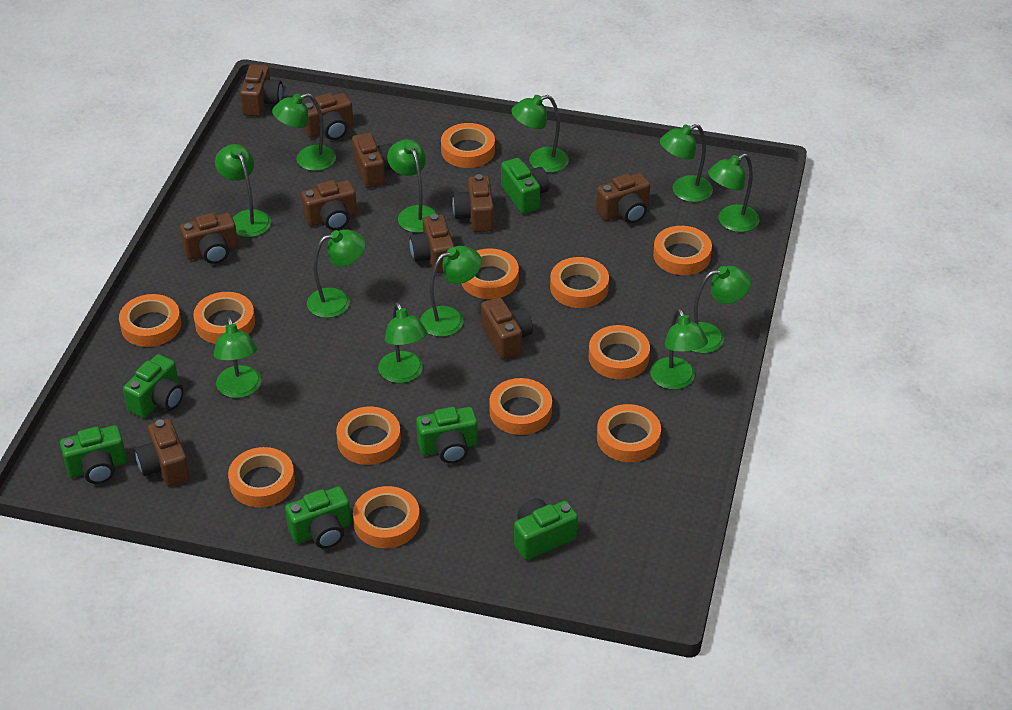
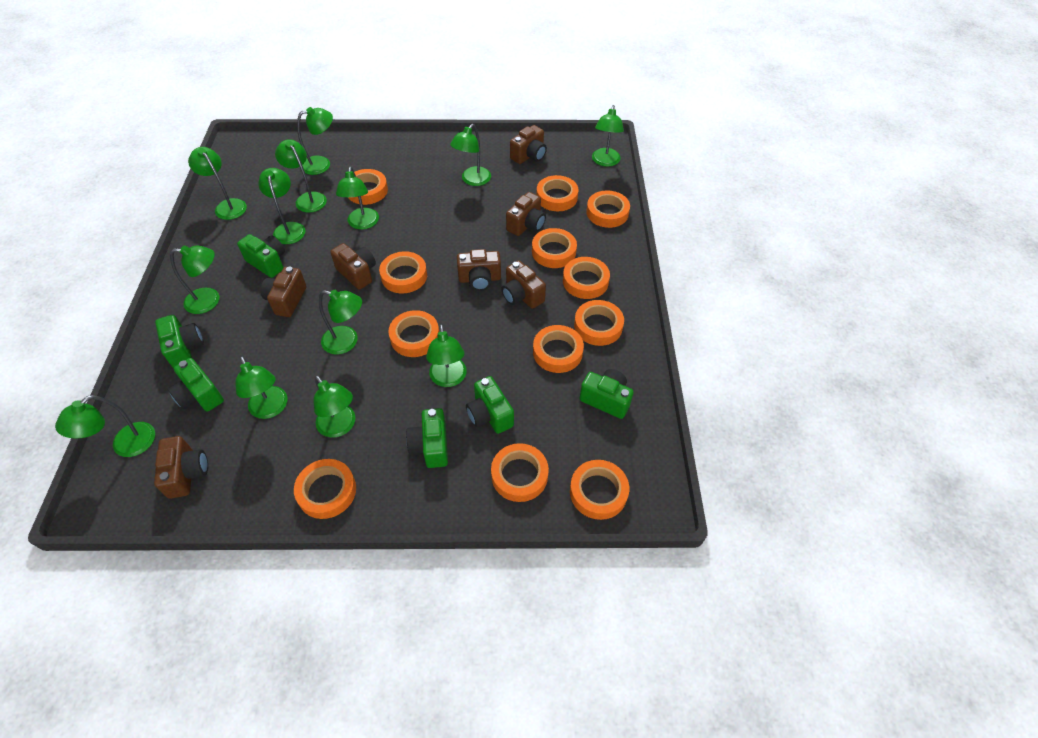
brown camera: [135,419,190,486] [180,213,238,264] [240,64,283,117] [301,180,357,230] [303,93,353,140] [352,133,392,188] [409,214,454,273] [452,174,494,232] [481,297,533,360] [596,173,650,223] = 10 -> [154,436,208,499] [261,266,307,317] [330,243,376,290] [457,249,501,291] [502,260,546,309] [506,192,546,236] [510,125,547,164] = 7
green lamp: [214,317,261,398] [215,144,271,237] [272,93,336,171] [307,229,366,318] [378,302,427,383] [387,139,438,233] [420,246,482,337] [511,95,569,173] [650,309,708,390] [660,124,713,202] [693,266,751,353] [708,154,760,232] = 12 -> [55,395,155,457] [170,245,219,314] [188,147,247,220] [235,356,288,419] [258,168,305,244] [275,139,327,213] [297,107,333,175] [313,375,356,438] [319,290,362,355] [336,167,379,229] [426,324,467,387] [450,124,491,186] [592,105,624,167] = 13

